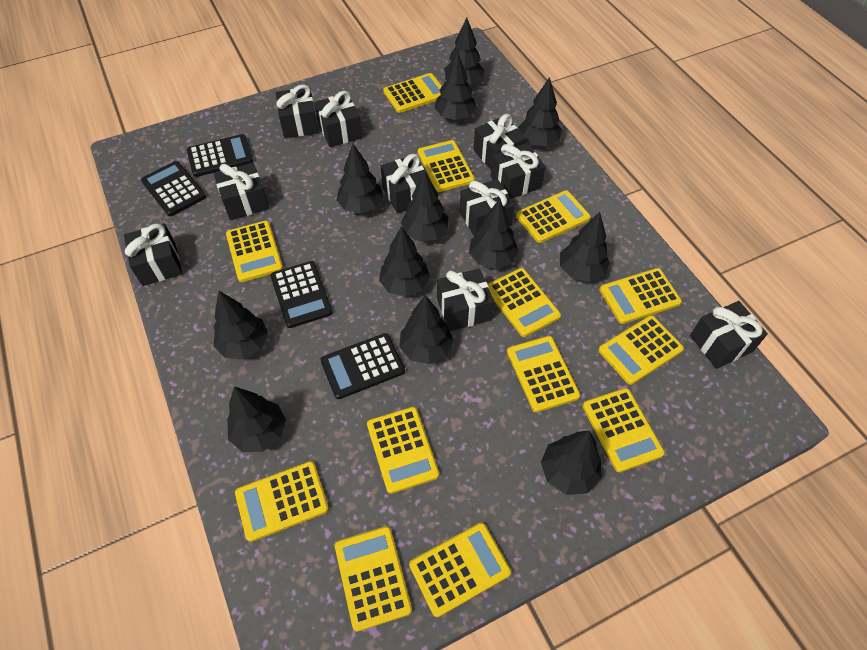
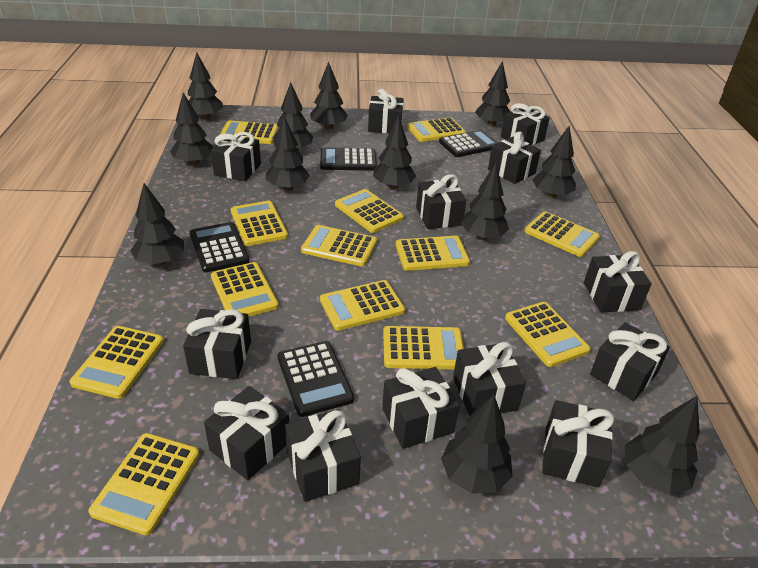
black gift: [124,223,182,286] [214,163,269,220] [276,84,318,138] [314,91,362,147] [381,154,429,214] [437,269,494,331] [460,179,515,237] [473,114,526,169] [491,143,546,199] [690,301,768,369] = 10 -> [183,309,251,379] [204,386,289,480] [211,132,261,181] [285,409,361,502] [368,89,404,133] [382,367,460,449] [416,174,466,229] [453,342,526,416] [488,131,541,184] [501,103,550,145] [542,400,614,487] [584,251,651,312] [590,322,670,401] = 13

